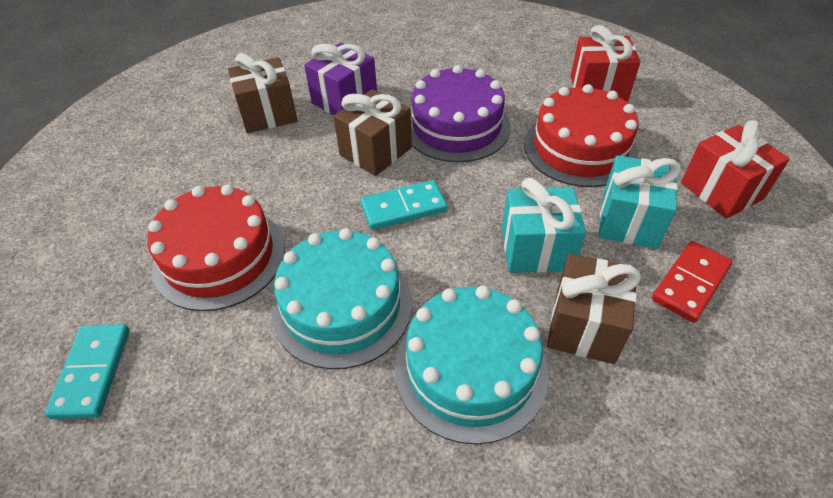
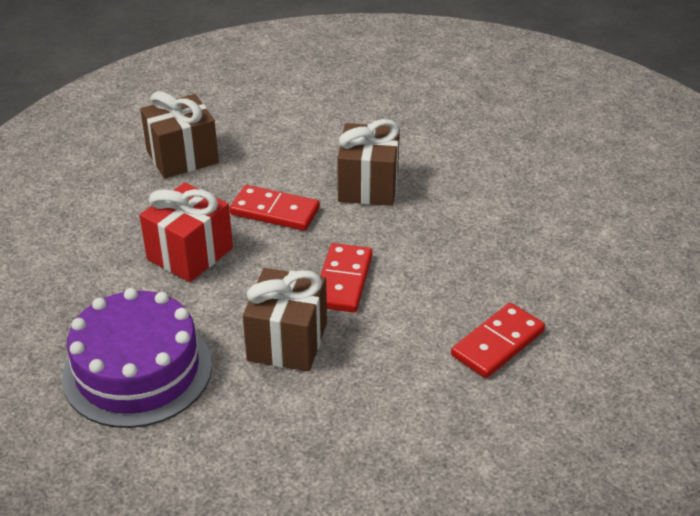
purple gift: [304,42,377,115] = 1 -> none = 0
red cake: [147,185,285,311] [524,84,638,187] = 2 -> none = 0
red domino: [652,241,733,323] = 1 -> [230,185,320,231] [321,243,373,312] [451,303,545,378] = 3
red gift: [571,25,641,101] [681,120,790,219] = 2 -> [140,182,233,282] = 1
turquoise cake: [272,228,412,369] [395,285,549,444] = 2 -> none = 0
turquoise domino: [45,324,130,419] [361,180,447,230] = 2 -> none = 0
turquoise gift: [502,178,586,273] [598,155,681,249] = 2 -> none = 0

